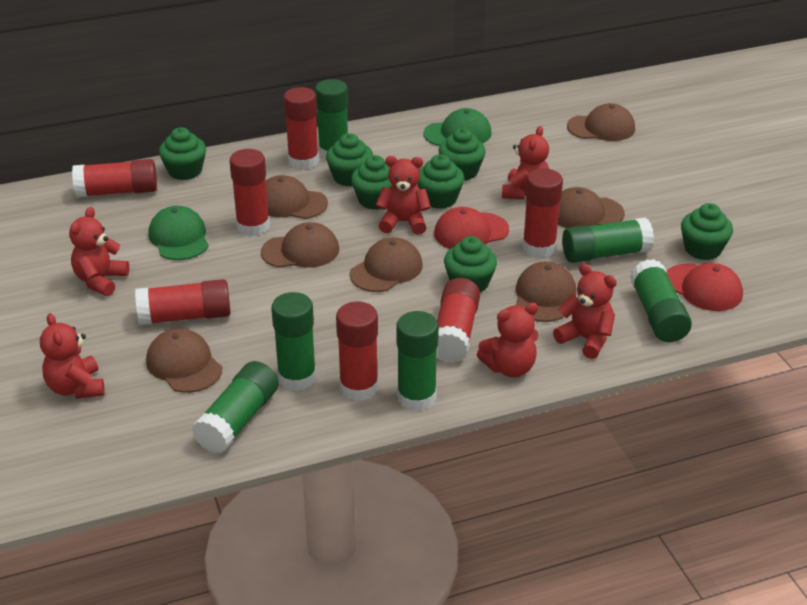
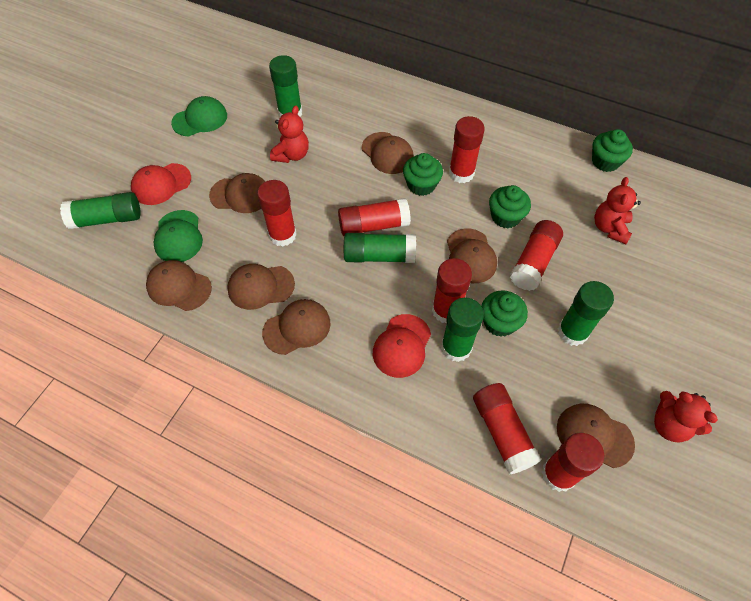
green cupcake: [159,127,206,180] [326,133,373,187] [351,155,392,210] [417,154,464,209] [439,128,486,180] [444,236,497,293] [681,203,733,260] = 7 -> [403,153,443,196] [481,290,528,337] [489,185,531,228] [592,129,633,172] = 4
green glue stick: [192,361,278,454] [271,292,317,391] [315,79,348,159] [396,311,439,411] [562,218,654,263] [630,259,692,342] = 6 -> [60,192,140,229] [269,55,302,117] [344,233,416,263] [441,297,484,362] [558,281,614,346] = 5
red teddy bear: [40,313,105,399] [69,207,129,296] [376,156,431,235] [477,303,539,377] [502,126,549,200] [553,264,617,359] = 6 -> [270,106,309,163] [594,177,641,244] [654,391,718,443] = 3

